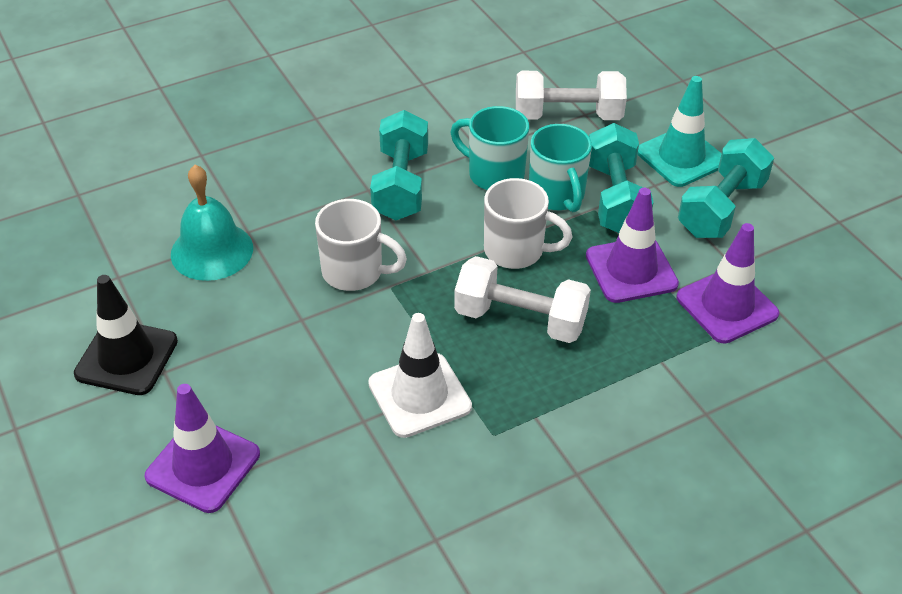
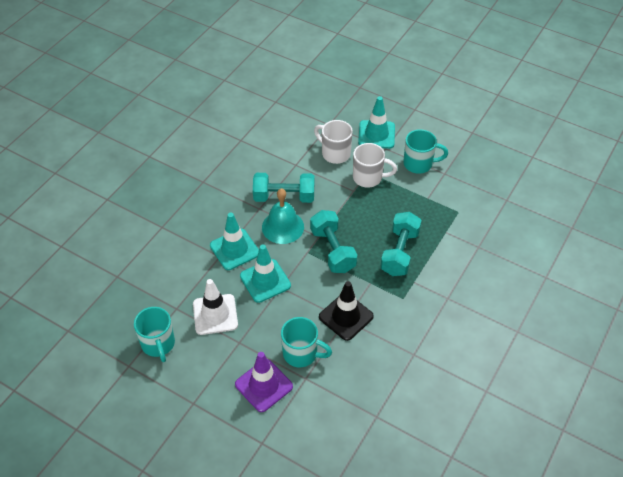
purple traffic cone: [145,384,260,513] [586,188,679,303] [676,223,779,344] = 3 -> [235,352,293,412] = 1
turquoise mug: [450,106,529,190] [529,124,592,212] = 2 -> [134,307,175,362] [281,317,332,367] [403,129,448,174] = 3
turquoise traffic cone: [638,76,722,187] = 1 -> [210,213,259,270] [240,244,291,303] [358,96,395,149] = 3
white dumbbell: [454,256,591,343] [516,71,627,120] = 2 -> none = 0

